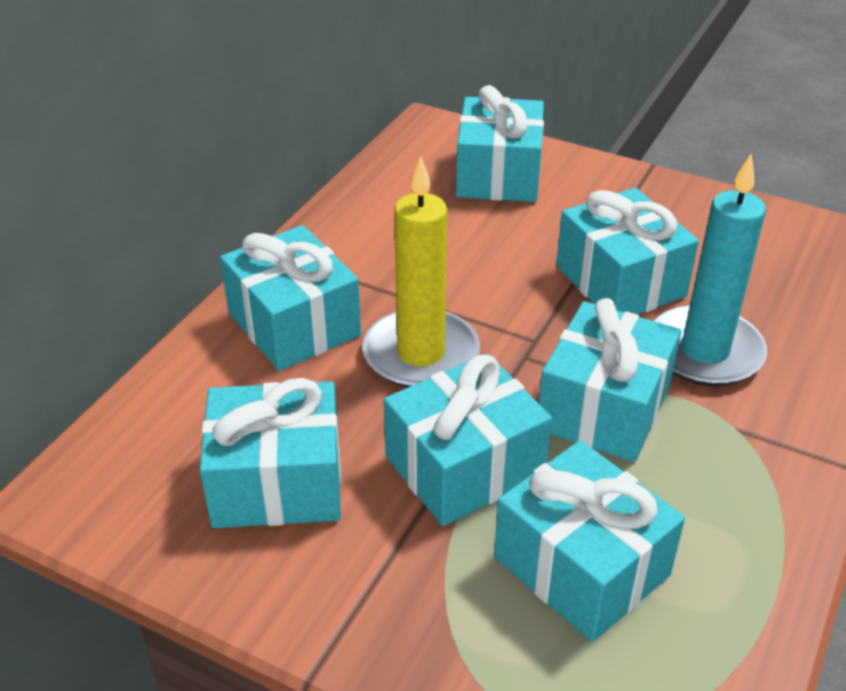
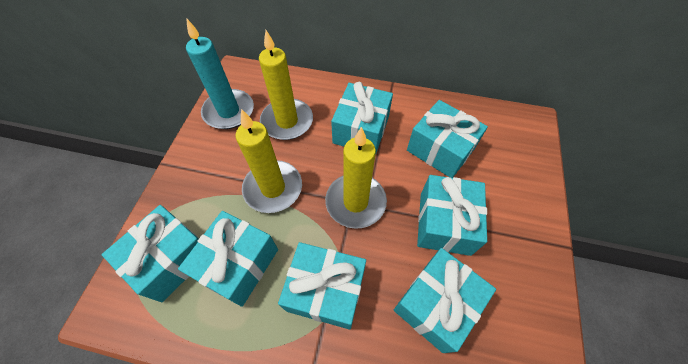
yellow candle: [362,157,480,388] = 1 -> [236,109,302,213] [259,30,313,140] [325,127,387,229] = 3

